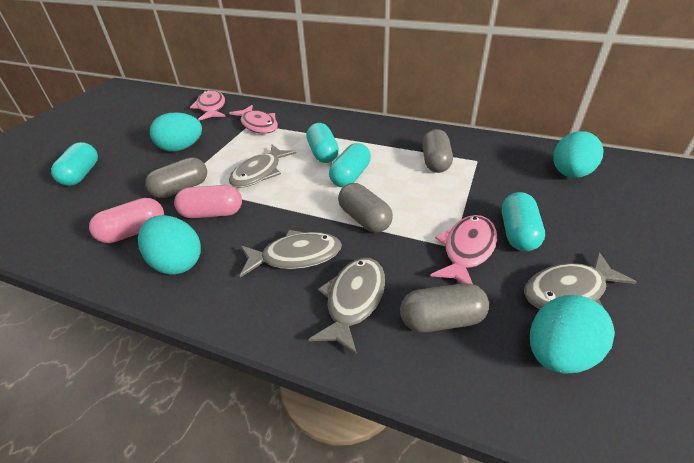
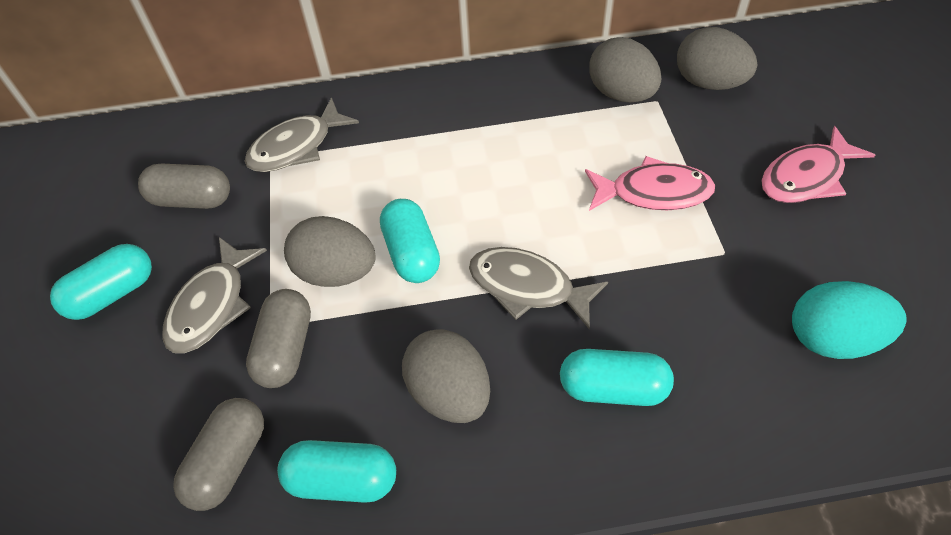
grey capsule: [145,157,207,198] [338,183,393,233] [400,283,489,333] [422,129,453,173] = 4 -> [138,164,230,209] [173,398,264,511] [246,289,311,388] = 3
grey egg: none = 0 -> [284,216,376,287] [402,329,490,423] [589,37,661,102] [677,27,758,90] = 4
grey fish: [229,145,296,188] [240,230,342,278] [308,258,385,356] [525,252,637,309] = 4 -> [162,237,267,353] [245,97,359,172] [469,247,608,329] = 3
pink capsule: [89,198,164,243] [174,185,242,218] = 2 -> none = 0
pink fish: [190,90,226,121] [229,105,278,134] [430,215,497,284] = 3 -> [585,156,715,211] [761,126,875,203] = 2
turquoise egg: [138,215,201,275] [150,112,202,152] [530,295,615,374] [553,131,604,178] = 4 -> [792,281,907,359] = 1

